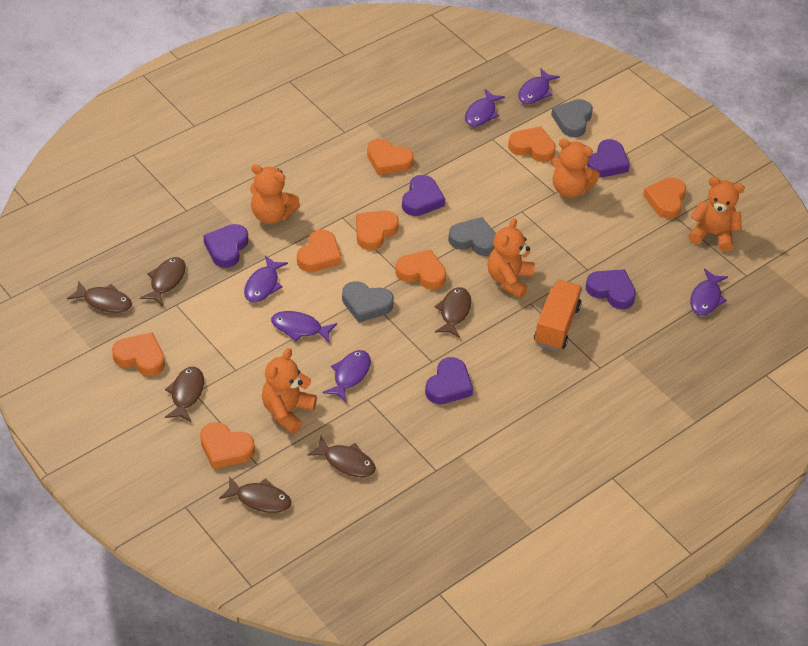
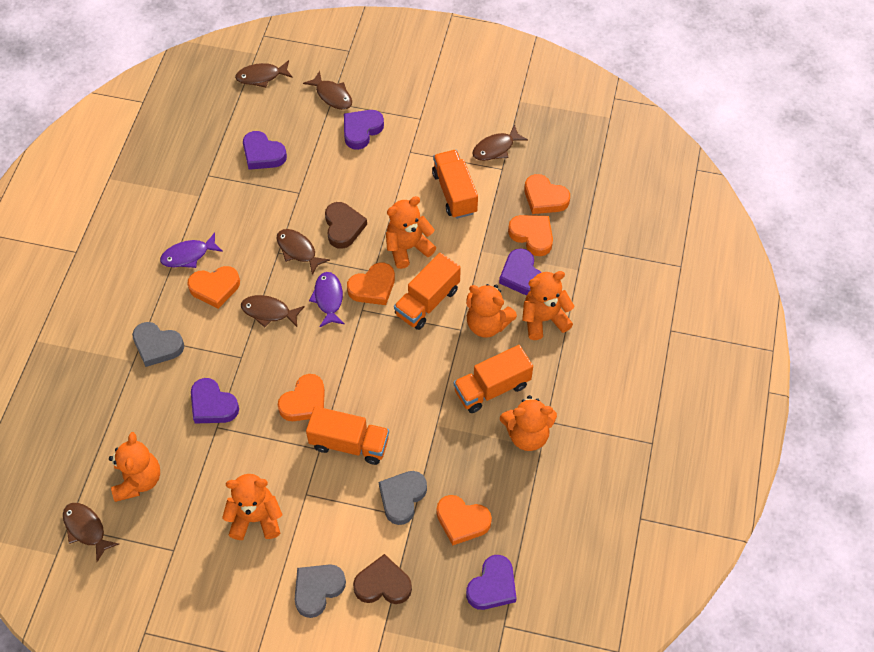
brown heart: none = 0 -> [325,202,367,249] [353,554,412,604] = 2
orange heart: [112,332,165,376] [200,422,255,469] [297,230,342,272] [356,211,399,250] [367,139,414,175] [395,249,446,290] [508,126,556,162] [643,178,686,219] = 8 -> [187,266,240,309] [278,374,325,421] [347,262,395,305] [437,495,492,545] [508,215,553,256] [524,174,570,214] = 6
orange teddy bear: [250,164,300,224] [262,348,317,434] [487,218,535,298] [551,139,600,198] [688,177,745,252] = 5 -> [109,432,160,502] [222,474,282,540] [386,196,436,269] [466,284,517,338] [500,395,557,451] [522,271,575,340] = 6
orange truck: [534,279,582,351] = 1 -> [306,406,389,465] [394,253,461,330] [432,150,478,219] [454,345,533,413] = 4
purple fish: [244,255,288,303] [271,311,337,343] [323,350,371,403] [465,89,505,127] [518,69,560,104] [690,269,728,315] = 6 -> [160,233,223,268] [309,272,344,327] = 2

